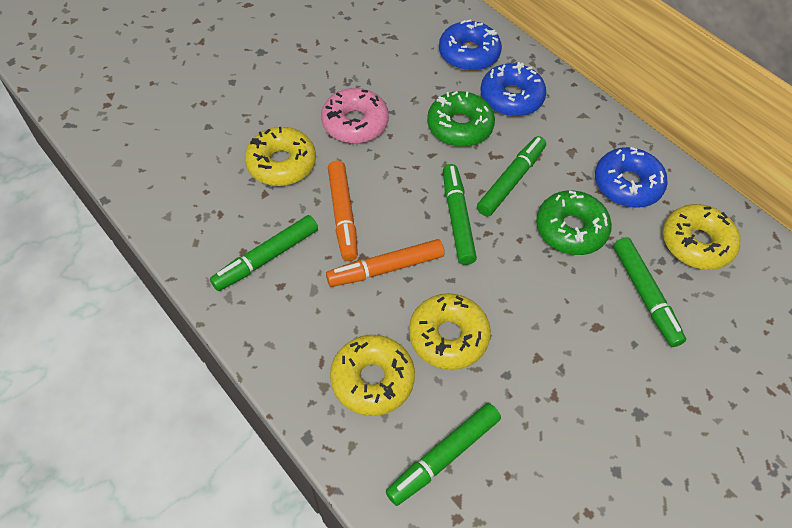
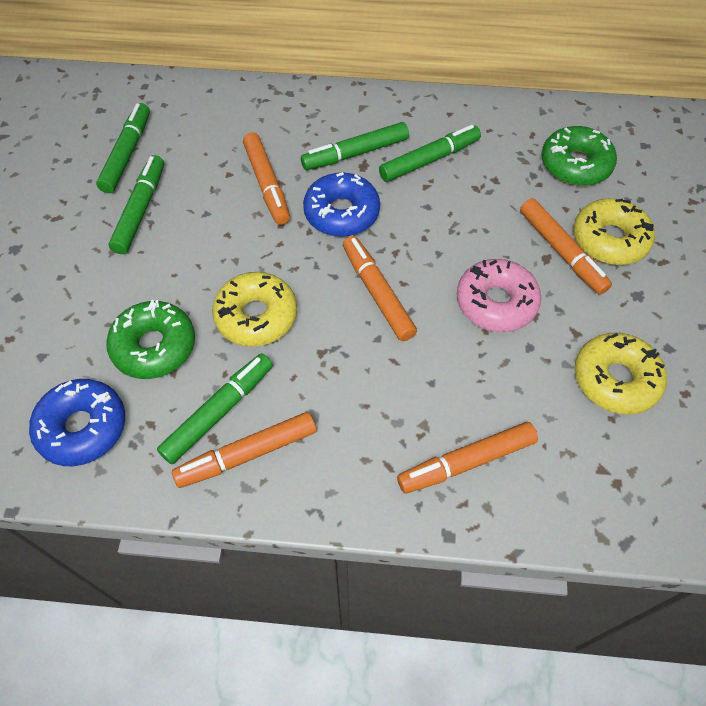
blue donut: [439,19,502,71] [480,62,546,116] [595,147,668,208] = 3 -> [29,379,125,466] [303,172,380,237] = 2
orange marker: [326,239,444,287] [328,161,358,261] = 2 -> [172,412,317,488] [243,133,290,225] [343,236,417,341] [397,422,538,494] [520,198,612,295] = 5
yellow donut: [245,127,316,186] [330,335,415,416] [409,293,491,370] [663,204,740,270] = 4 -> [212,272,297,347] [573,198,655,265] [575,333,667,415] = 3

